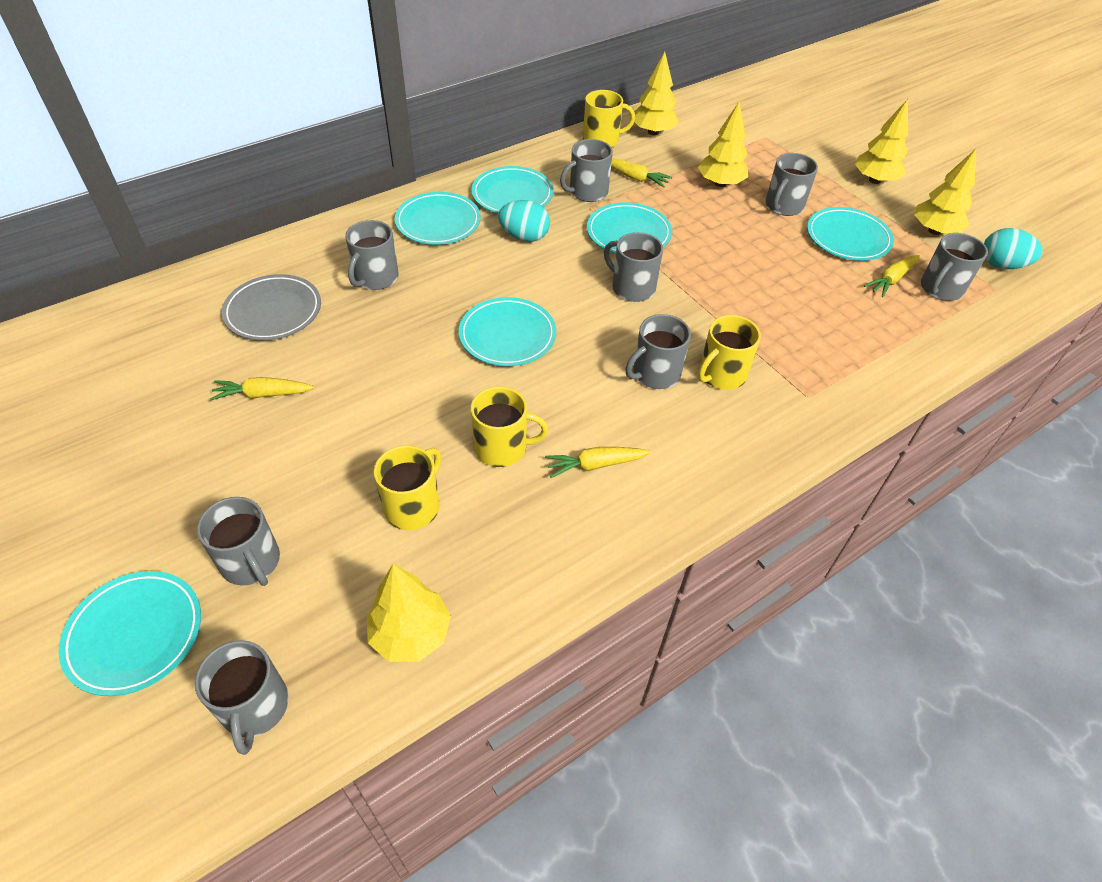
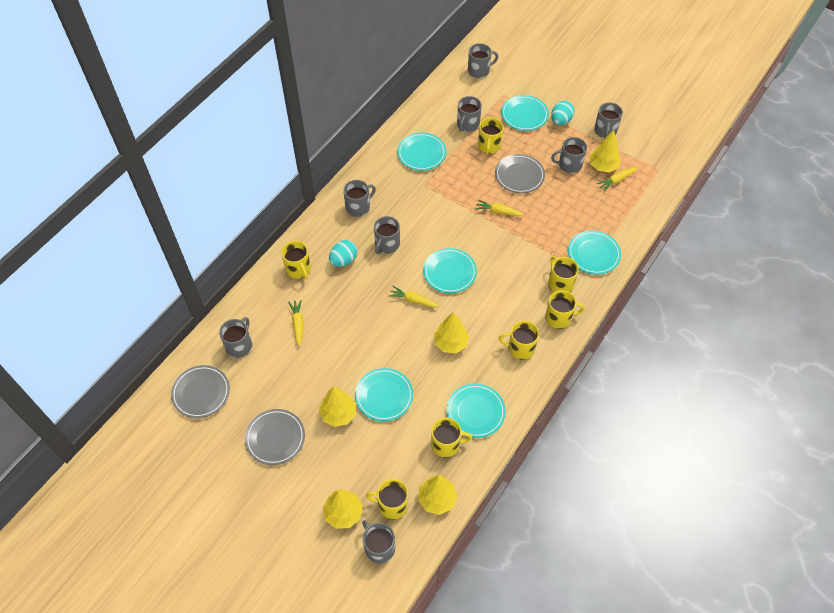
grey plate: [222,274,321,340] = 1 -> [171,365,230,418] [245,409,305,465] [495,154,545,193] = 3
yellow mug: [374,445,441,530] [471,387,548,467] [583,90,635,147] [698,315,761,390] = 4 -> [281,241,311,279] [366,479,408,519] [431,418,472,458] [478,118,504,155] [499,321,539,360] [545,290,585,329] [548,256,579,292] = 7

